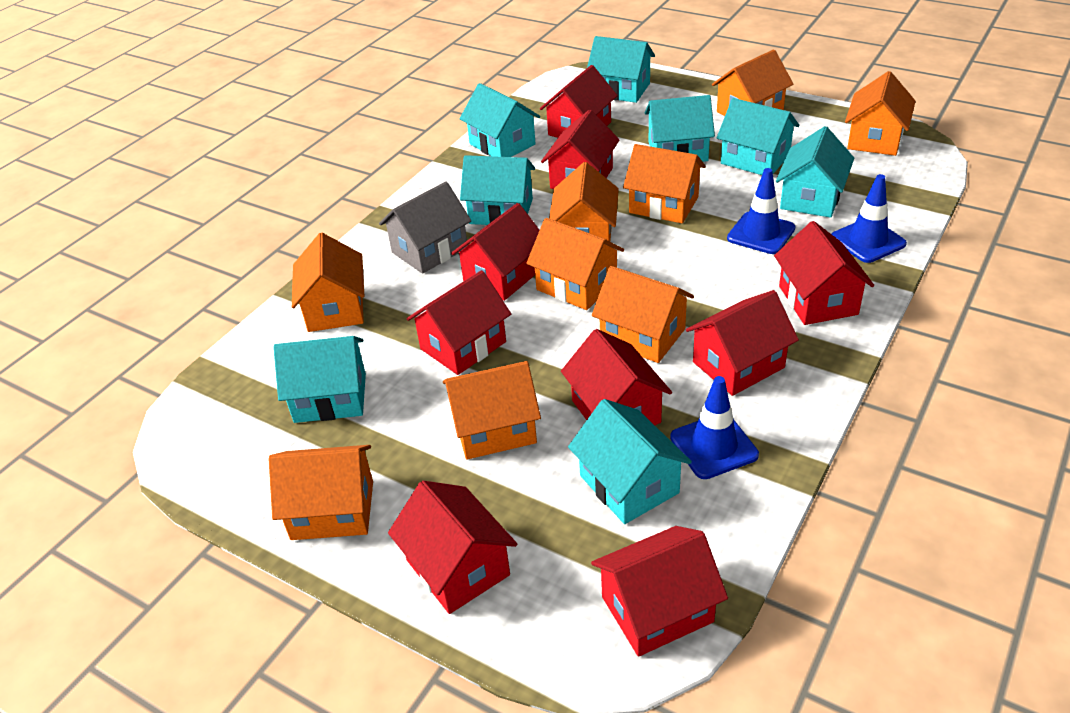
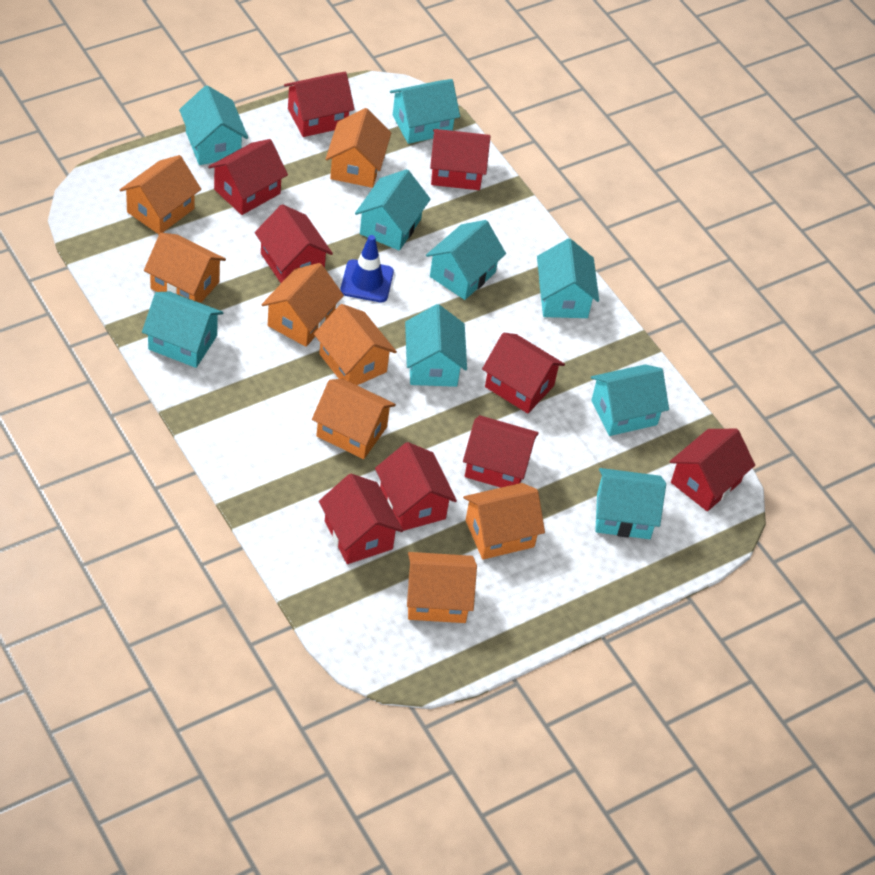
blue traffic cone: [670,376,759,479] [727,168,796,254] [832,174,907,263] = 3 -> [340,235,394,302] = 1
grey house: [379,182,471,274] = 1 -> none = 0
orange house: [269,445,373,540] [292,233,364,332] [443,361,541,459] [526,218,624,310] [549,162,619,241] [592,266,694,363] [623,144,706,223] [712,49,793,116] [845,71,916,156] = 9 -> [120,155,201,234] [144,233,226,303] [261,263,344,347] [312,379,396,459] [314,304,397,385] [326,108,391,188] [407,552,477,623] [463,483,545,560] = 8
turquoise house: [273,336,366,423] [460,83,540,157] [460,155,535,225] [568,399,692,524] [587,36,655,103] [645,95,715,162] [717,98,799,175] [776,126,854,218] = 8 -> [142,291,223,368] [179,85,248,165] [355,169,431,251] [390,79,460,144] [405,304,467,387] [426,220,506,300] [537,238,599,318] [591,364,669,436] [595,468,666,539] = 9

